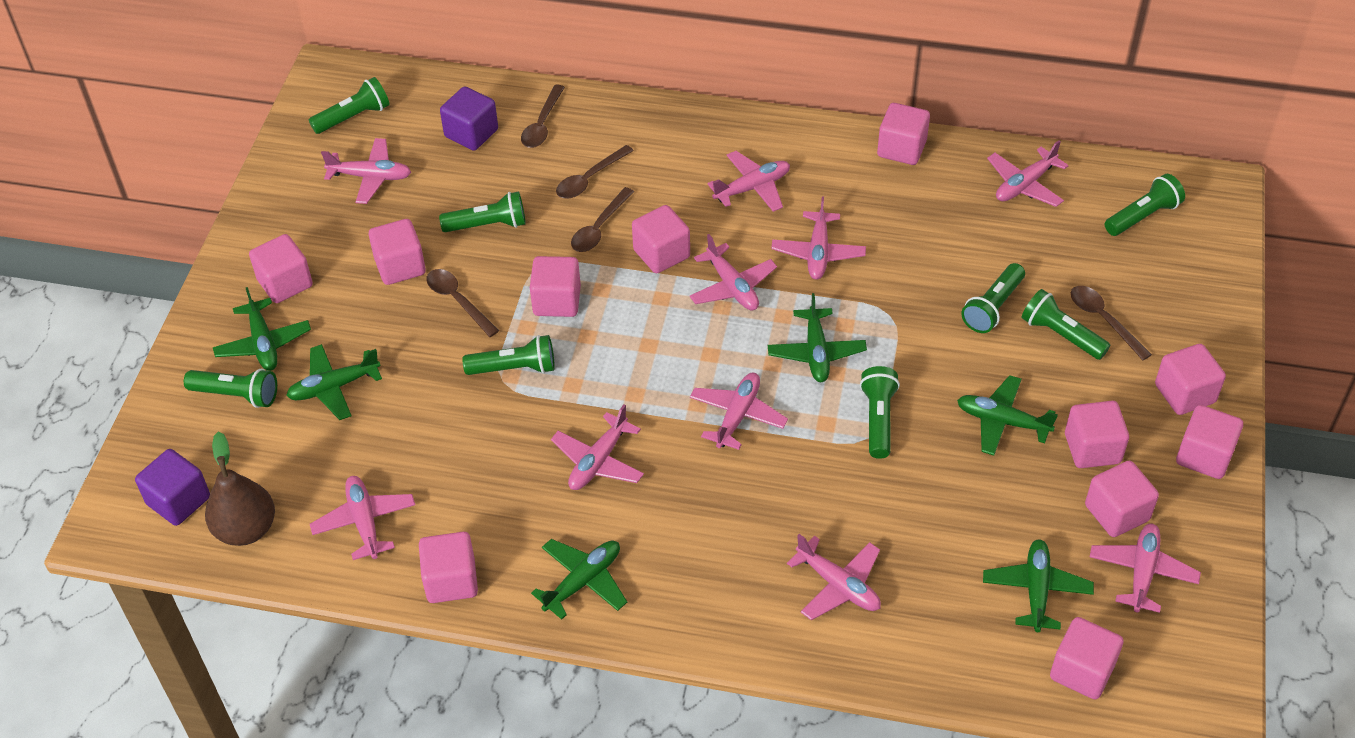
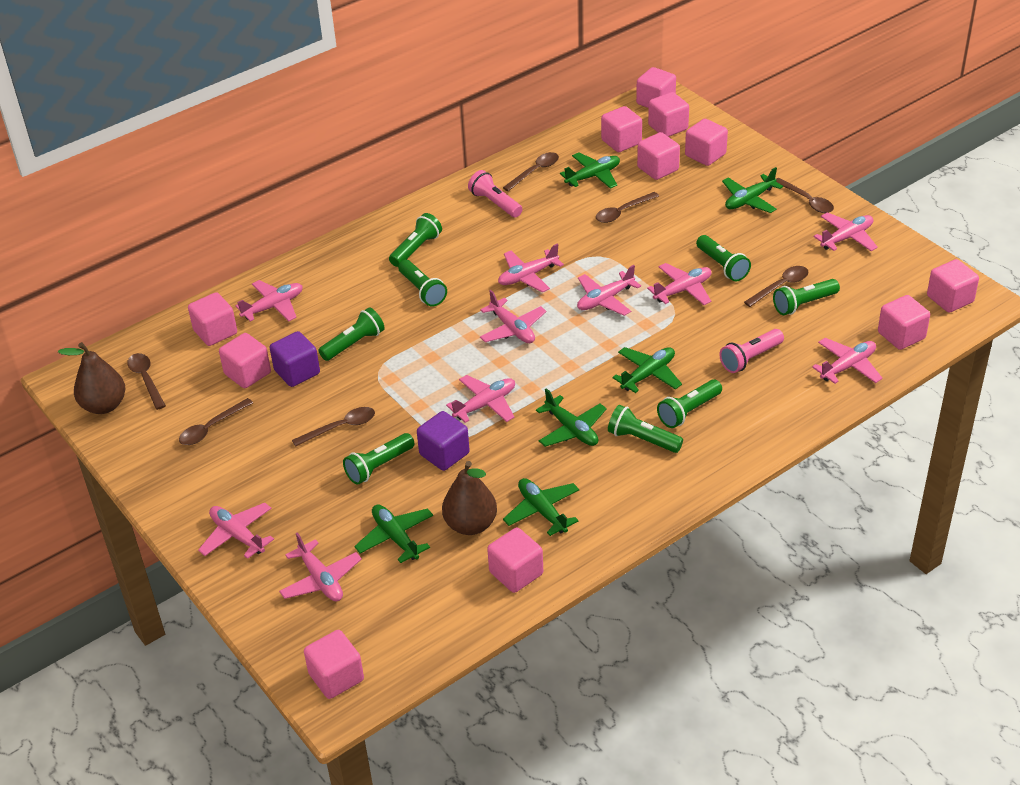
brown pear: [205,431,275,546] = 1 -> [58,342,125,414] [442,461,497,535] = 2
brown spoon: [426,269,499,337] [521,85,565,148] [556,145,634,199] [571,187,634,252] [1071,286,1152,360] = 5 -> [127,353,166,410] [179,398,253,445] [292,407,375,447] [503,152,559,191] [596,192,659,223] [744,266,809,307] [776,178,834,213] = 7
pink flashlight: none = 0 -> [468,170,522,217] [719,329,784,373] = 2

